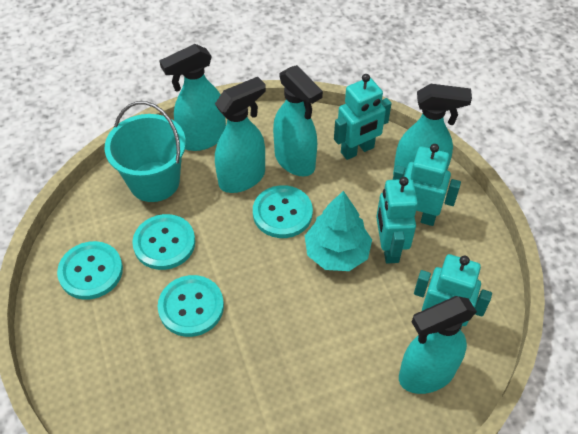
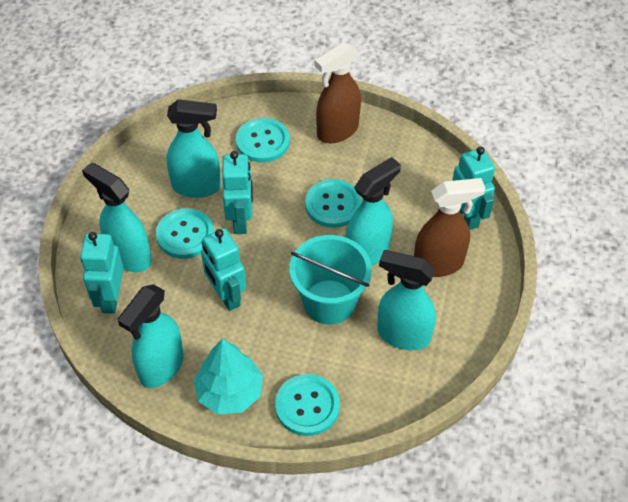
brown spray bottle: none = 0 -> [315,42,361,143] [414,178,485,277] = 2

